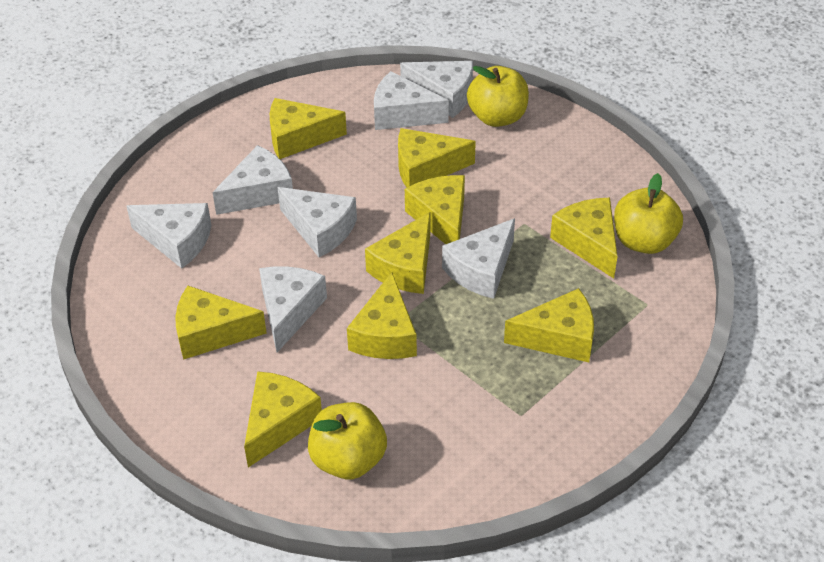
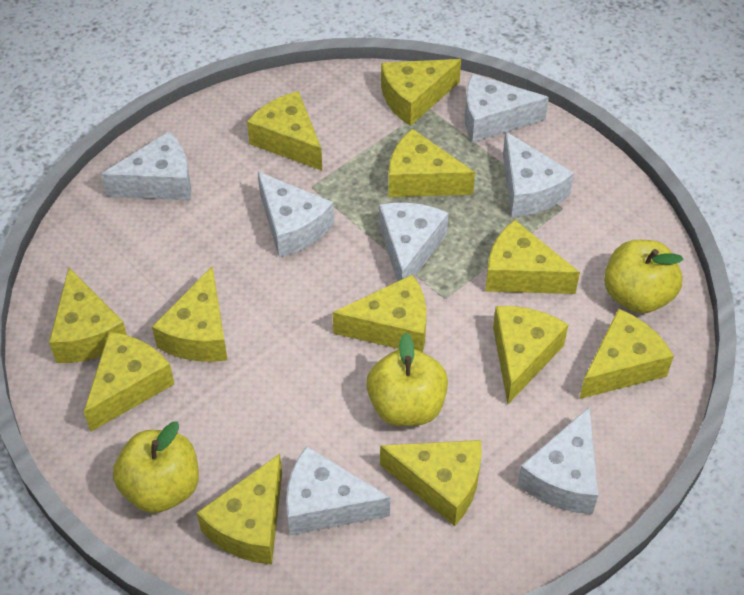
yellow cheese: [175,286,267,360] [244,371,322,468] [270,98,347,159] [347,272,417,359] [365,212,430,294] [398,128,476,187] [405,175,465,244] [504,288,594,362] [550,198,617,278] = 9 -> [49,268,127,363] [84,332,174,432] [152,266,228,362] [197,454,282,565] [247,91,322,170] [332,274,426,352] [380,440,482,526] [381,59,461,126] [388,129,475,197] [485,220,580,294] [493,306,569,404] [579,308,674,399] = 12

